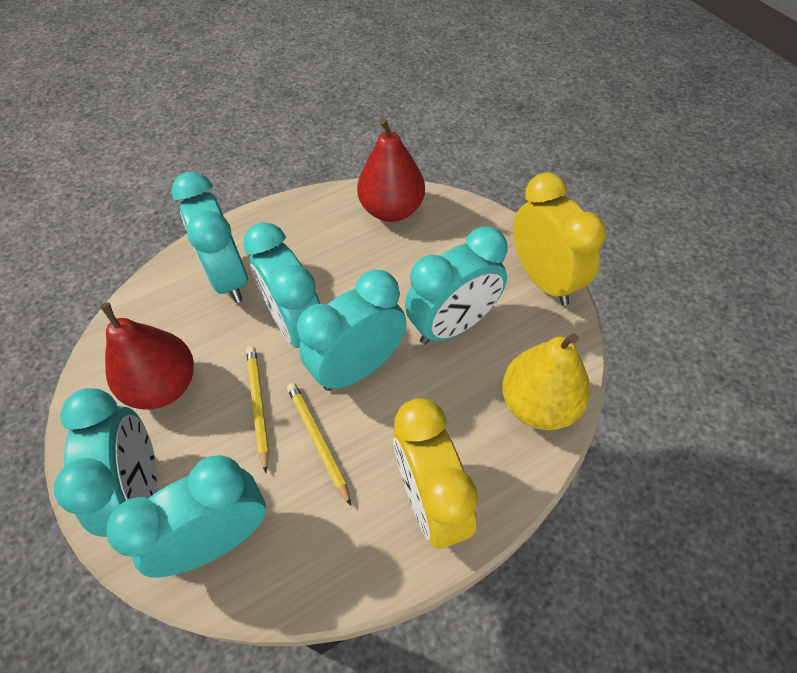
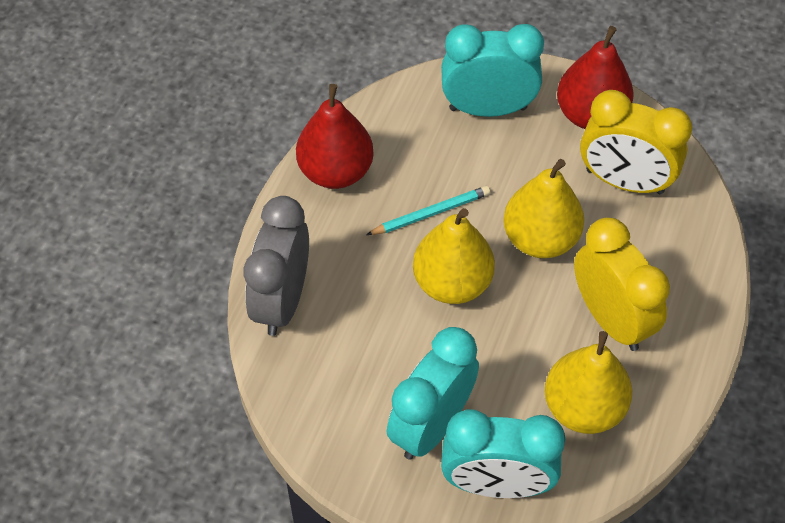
grey clock: none = 0 -> [243,196,309,336] = 1
turquoise clock: [54,388,157,537] [106,455,266,578] [171,171,248,303] [243,222,320,348] [297,270,407,391] [405,226,508,344] = 6 -> [387,327,479,460] [441,24,544,117] [441,409,565,498] = 3
turquoise pencil: none = 0 -> [366,186,490,235] = 1
yellow pear: [502,333,590,430] = 1 -> [413,208,495,304] [503,159,584,258] [544,331,632,434] = 3
yellow pencil: [246,346,269,473] [287,383,351,506] = 2 -> none = 0

